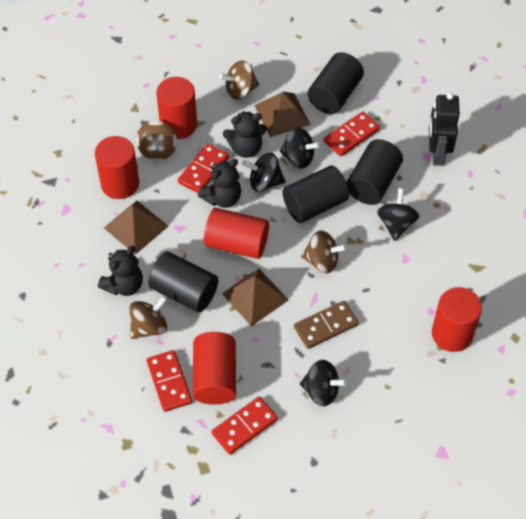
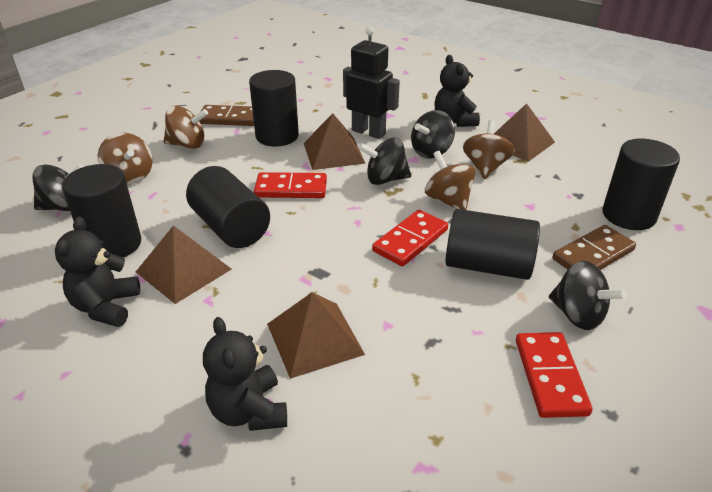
black cylinder: [148,252,218,313] [282,165,349,223] [308,52,364,114] [346,139,403,205] = 4 -> [62,164,141,258] [186,166,270,248] [249,70,299,147] [445,209,540,280] [602,139,680,230] = 5
brown domino: [294,301,359,349] = 1 -> [200,105,254,126] [553,225,636,270] = 2
brown pyramid: [104,201,169,255] [222,268,288,326] [254,92,311,137] = 3 -> [136,225,232,304] [267,292,365,379] [304,113,366,170] [494,103,555,162] = 4
red cylinder: [95,136,139,199] [156,77,197,139] [193,332,236,405] [204,208,269,259] [432,287,482,352] = 5 -> none = 0
red domino: [147,350,192,412] [178,143,229,193] [212,396,278,455] [324,111,380,156] = 4 -> [254,172,327,198] [372,210,448,266] [516,332,593,418] = 3

